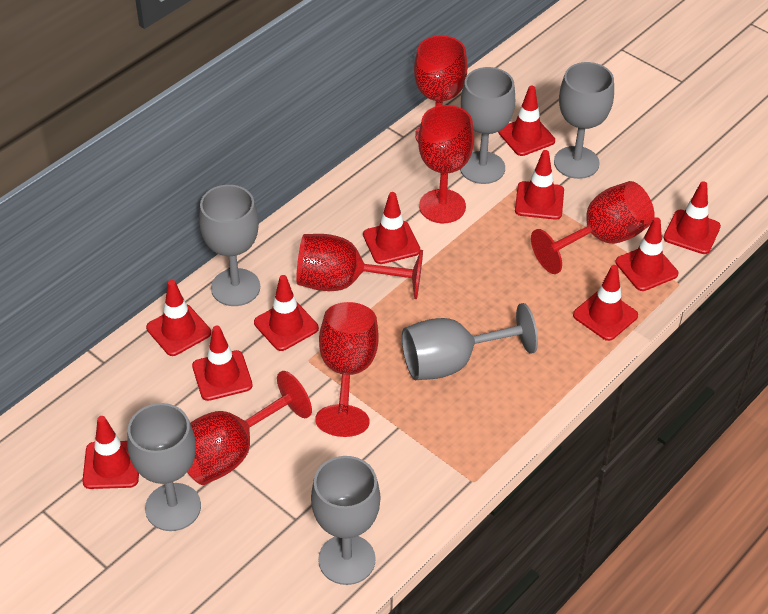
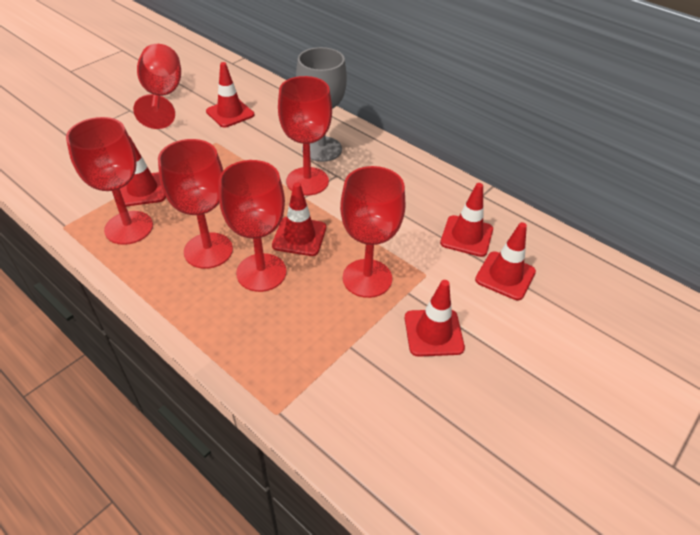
grey goblet: [127,403,201,531] [199,185,260,306] [311,456,380,585] [402,303,538,380] [460,67,515,184] [554,62,614,179] = 6 -> [296,47,347,162] = 1
red traffic cone: [82,416,139,489] [146,280,211,356] [192,326,253,401] [254,275,319,351] [363,192,421,264] [498,86,555,156] [515,150,564,220] [573,265,638,341] [616,217,678,291] [664,181,721,254] = 10 -> [120,136,166,207] [206,62,254,128] [272,182,326,256] [405,280,465,357] [440,183,493,257] [475,222,536,300] = 6

